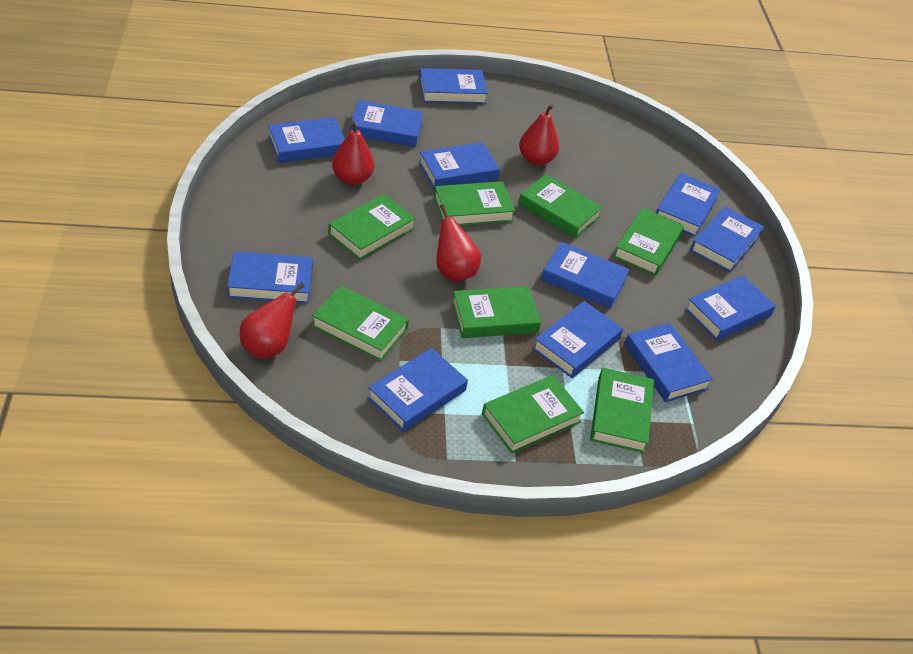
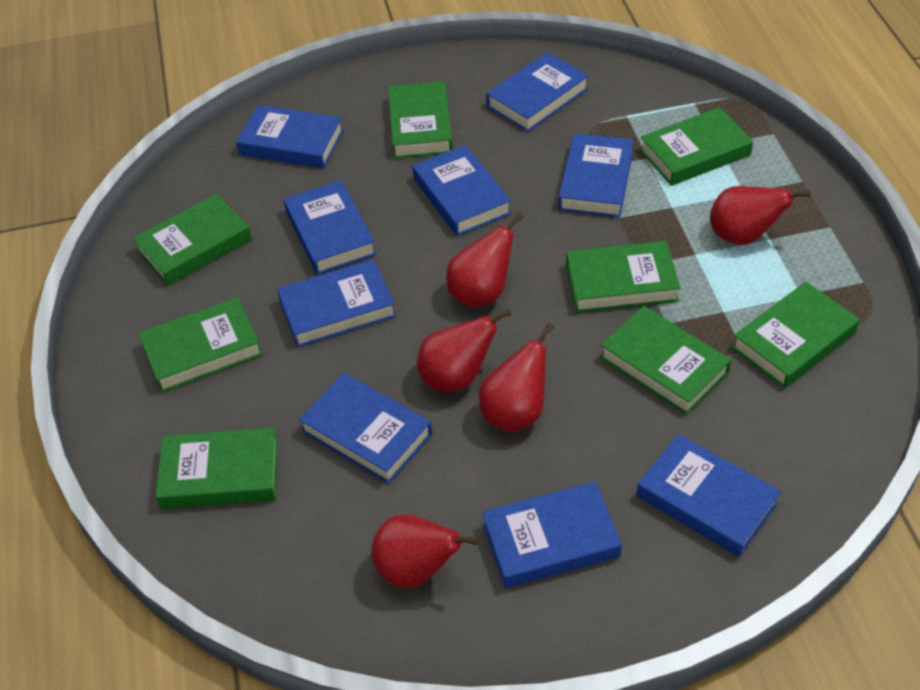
blue book: [227,251,313,304] [268,117,345,163] [350,100,423,147] [367,348,468,432] [419,68,488,104] [419,142,500,190] [533,301,623,378] [541,242,630,309] [624,323,713,402] [656,173,721,236] [685,275,776,341] [690,206,764,272] = 12 -> [236,105,344,169] [277,259,396,347] [284,180,376,275] [299,373,432,484] [412,145,511,236] [482,482,622,588] [486,52,589,132] [558,133,634,218] [637,434,781,557] = 9
red pear: [240,282,305,359] [332,120,374,185] [436,204,481,282] [519,104,559,166] = 4 -> [371,514,479,588] [417,308,512,392] [446,212,524,308] [479,323,554,432] [710,186,811,245] = 5

